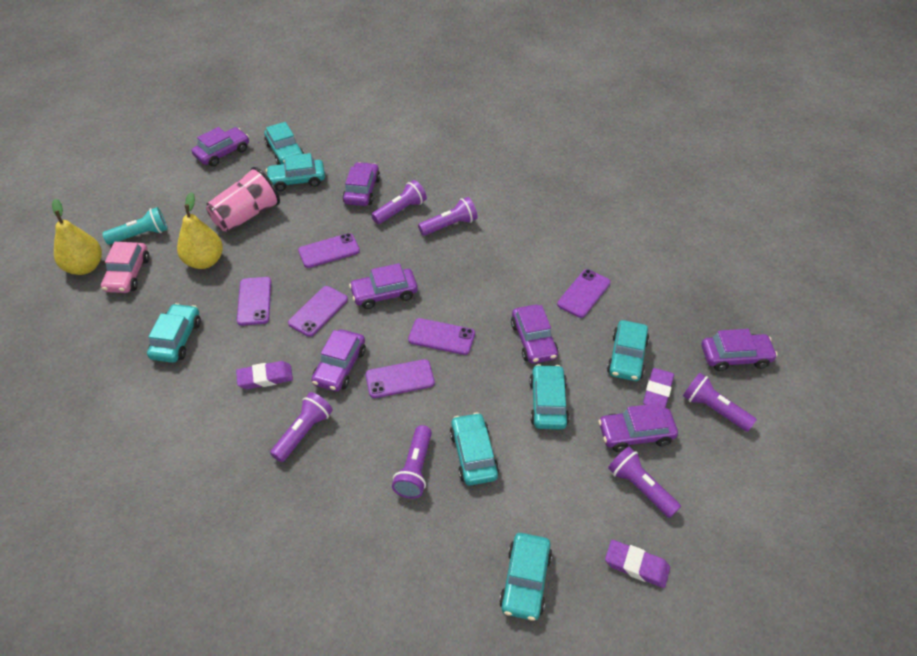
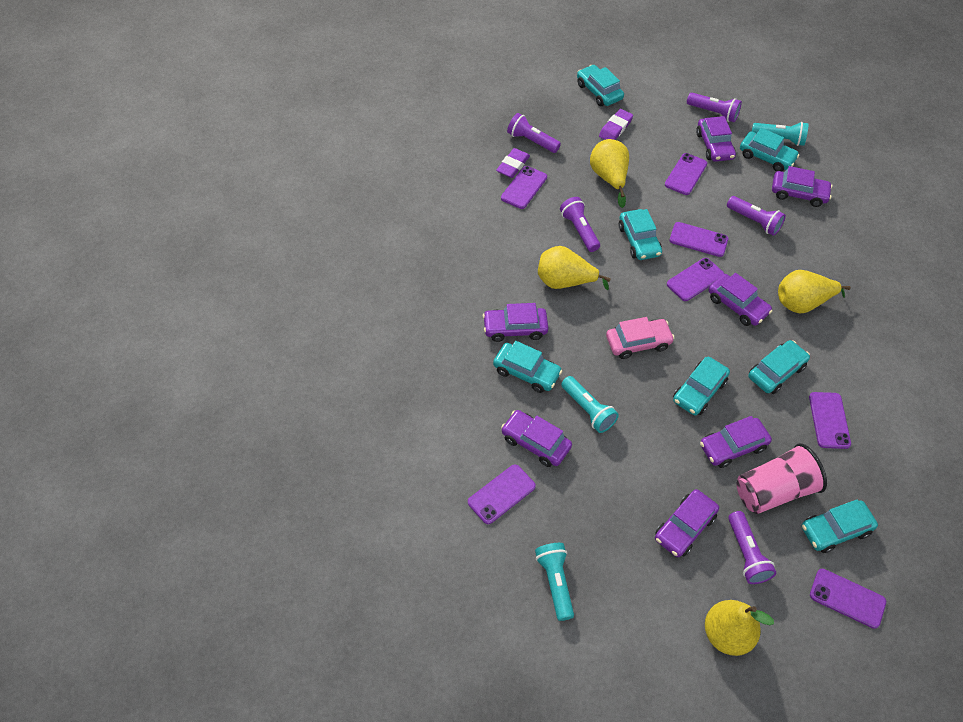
purple eraser: [236,361,293,389] [605,540,670,588] [643,368,674,408] = 3 -> [496,148,530,178] [599,109,633,140] = 2
purple flashlight: [270,392,333,462] [371,180,427,224] [392,425,432,499] [418,197,478,236] [608,447,681,518] [683,373,757,432] = 6 -> [507,113,561,153] [560,197,600,252] [687,93,742,122] [727,196,786,236] [728,511,776,584] = 5
purple phone: [237,277,271,326] [288,286,348,337] [298,233,360,268] [365,359,435,398] [408,318,475,355] [557,269,611,318] = 6 -> [468,464,536,524] [501,166,547,209] [665,153,707,195] [667,258,724,301] [670,222,728,257] [809,392,851,449] [810,569,886,629] = 7
turquoise flashlight: [102,207,168,245] = 1 -> [535,543,574,621] [561,376,619,433] [752,122,809,146] = 3
yellow pear: [52,199,102,275] [177,192,223,269] = 2 -> [538,246,611,290] [590,139,629,208] [705,600,774,656] [778,270,850,314] = 4

